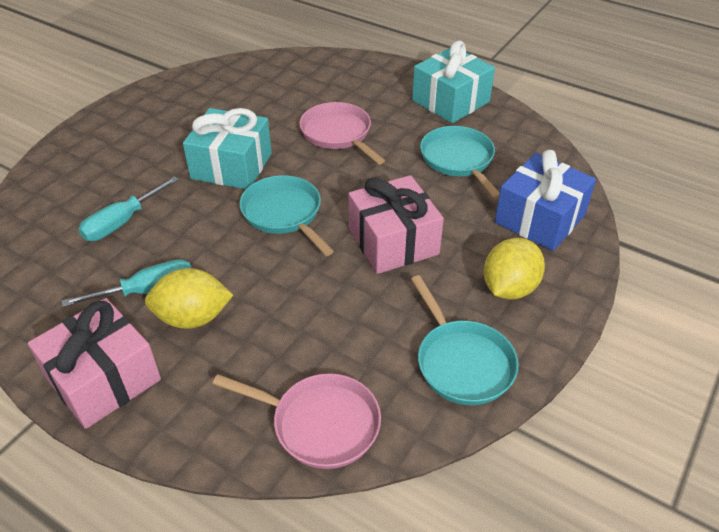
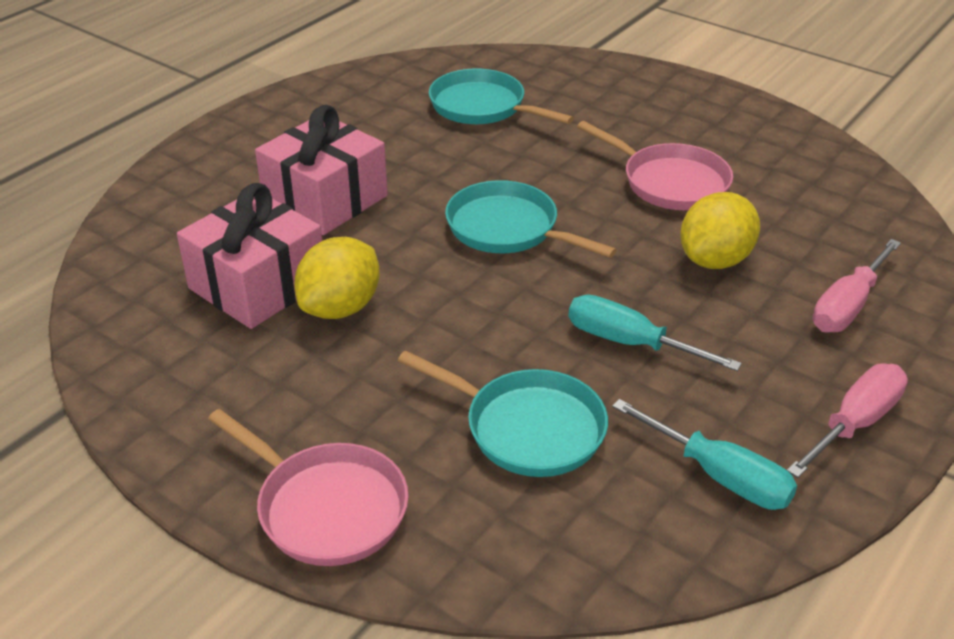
blue gift: [495,150,596,251] = 1 -> none = 0
pink screwdriver: none = 0 -> [787,363,908,478] [812,239,901,333] = 2
turquoise gift: [183,108,272,189] [412,41,495,123] = 2 -> none = 0

